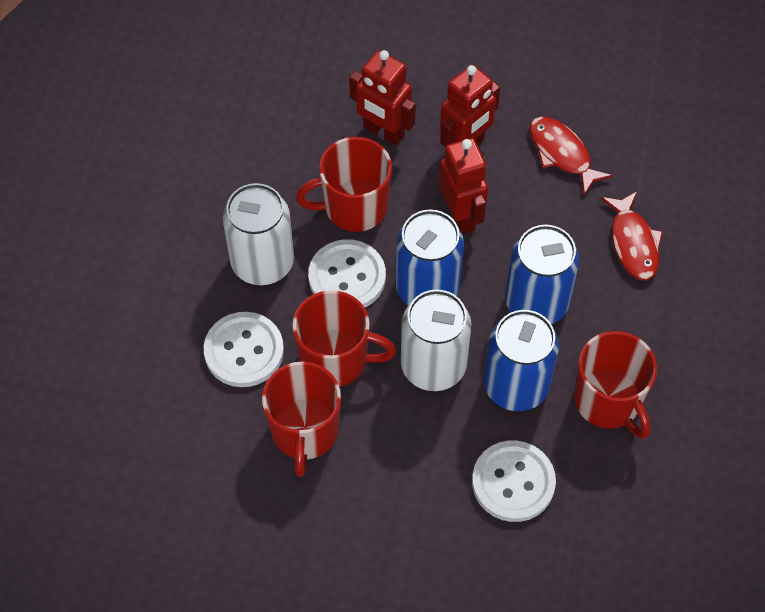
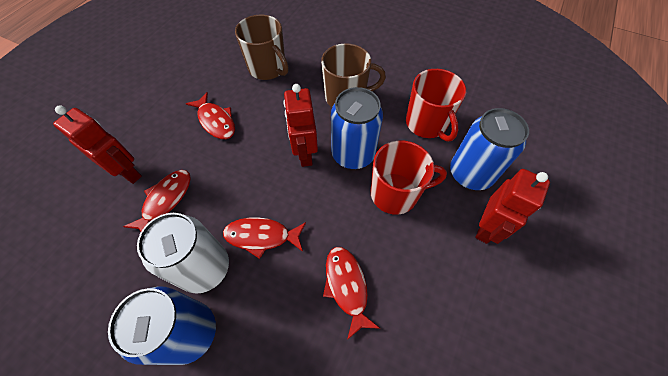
brown mug: none = 0 -> [235,15,288,80] [321,44,386,107] = 2
red fish: [530,117,613,196] [601,191,663,281] = 2 -> [123,170,191,232] [186,92,235,139] [223,217,306,259] [323,247,380,340] = 4
red mug: [262,361,341,477] [292,290,396,387] [296,137,392,232] [574,331,657,439] = 4 -> [371,141,447,215] [406,69,466,141] = 2
white button: [204,312,284,387] [308,239,386,307] [472,441,556,522] = 3 -> none = 0
white can: [223,183,294,285] [401,290,471,391] = 2 -> [137,213,229,294] = 1

